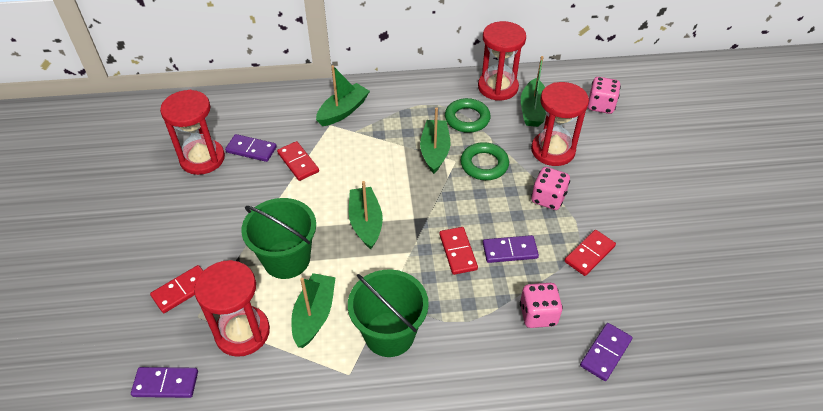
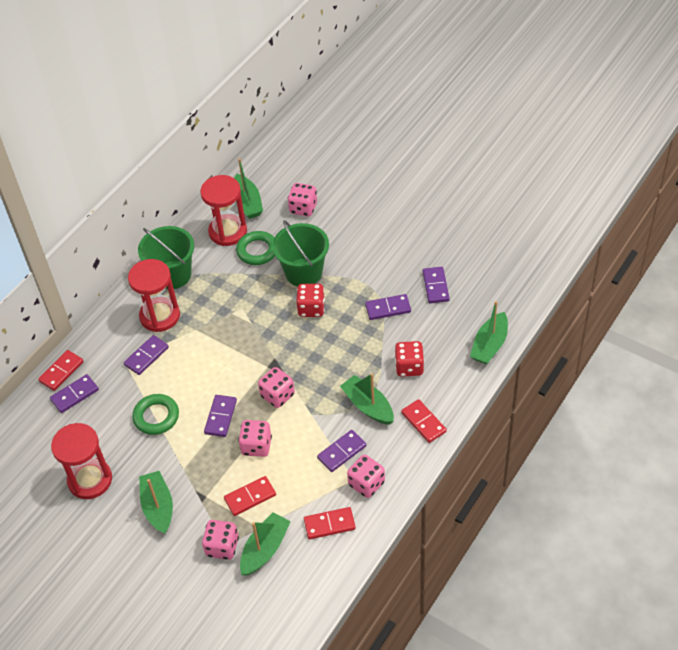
pink dice: [520,283,563,328] [531,167,570,210] [588,77,621,114] = 3 -> [202,520,239,560] [238,420,272,457] [258,367,295,408] [288,183,317,216] [347,455,385,498] = 5
purple domino: [131,367,198,398] [225,134,277,162] [483,235,539,263] [580,323,632,381] = 4 -> [50,374,99,413] [124,335,169,375] [204,395,237,437] [317,430,366,472] [365,294,411,320] [423,267,450,303] = 6
red dice: none = 0 -> [296,284,325,317] [395,341,424,377] = 2
red hourglass: [160,90,225,175] [194,260,270,357] [478,21,526,101] [531,82,589,166] = 4 -> [51,423,112,499] [128,259,180,332] [200,175,247,246] = 3

